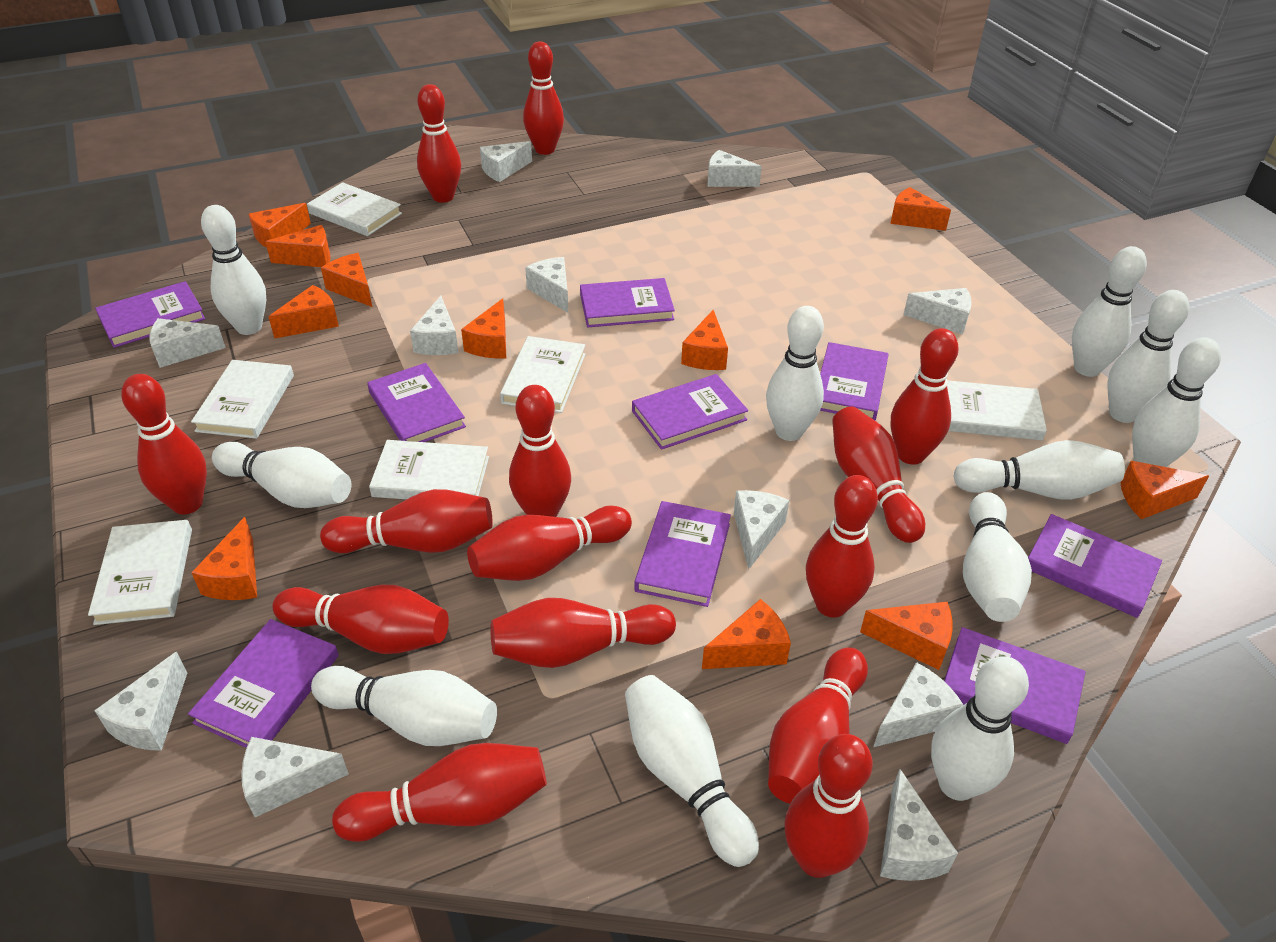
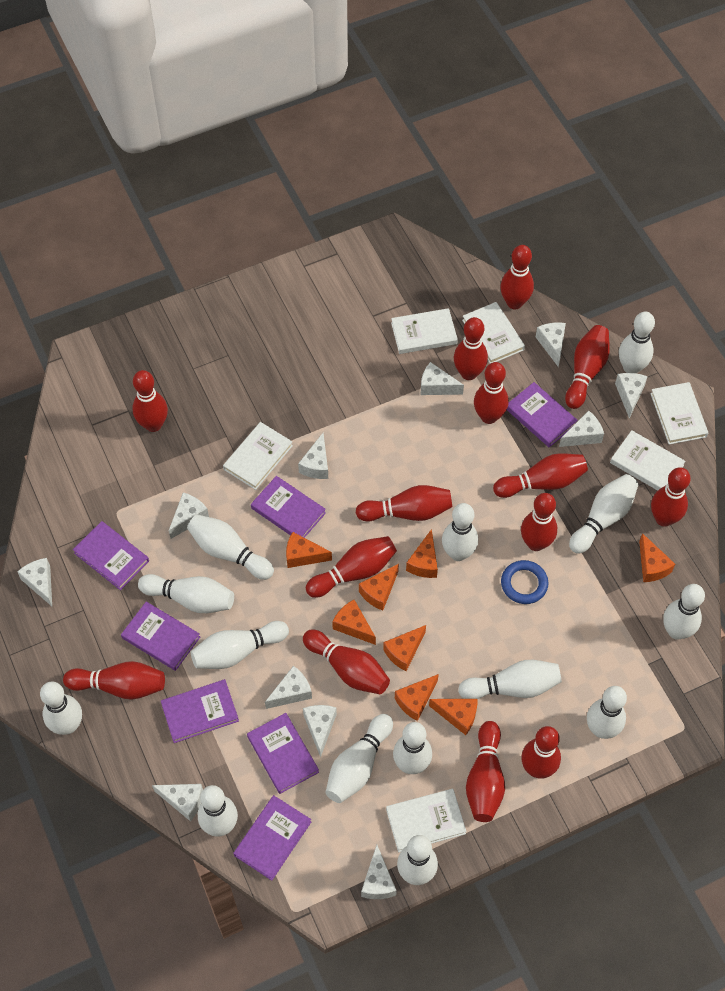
blue ring: none = 0 -> [501,560,549,604] = 1
orange cheese: [191,517,257,600] [249,203,311,248] [265,225,330,267] [269,285,339,339] [321,253,372,307] [461,298,506,358] [681,310,728,370] [702,599,791,669] [860,602,953,670] [890,187,951,231] [1120,461,1209,519] = 11 -> [286,532,332,568] [332,600,376,645] [359,564,399,611] [383,625,426,671] [395,674,439,721] [406,529,438,578] [429,699,478,735] [639,533,675,582] = 8
purple book: [95,281,205,348] [188,619,339,748] [367,363,466,442] [580,278,675,327] [632,374,748,450] [634,501,731,607] [820,342,888,420] [944,627,1085,744] [1028,514,1162,618] = 9 -> [73,521,149,590] [121,601,200,671] [161,679,239,743] [233,795,311,881] [247,713,319,794] [251,476,326,538] [507,382,578,447] = 7
white bowling pin: [201,205,266,335] [212,442,351,508] [311,666,497,746] [625,675,759,867] [766,306,824,441] [931,656,1029,801] [953,440,1125,500] [963,492,1032,622] [1072,246,1147,377] [1107,290,1189,423] [1132,337,1221,467] = 11 -> [40,682,82,735] [138,574,234,613] [187,514,274,580] [191,621,289,669] [198,785,238,837] [325,714,393,803] [393,722,432,774] [397,835,438,885] [442,503,478,561] [458,660,562,699] [569,474,639,554] [587,686,627,739] [619,312,655,373] [663,584,705,640] = 14

